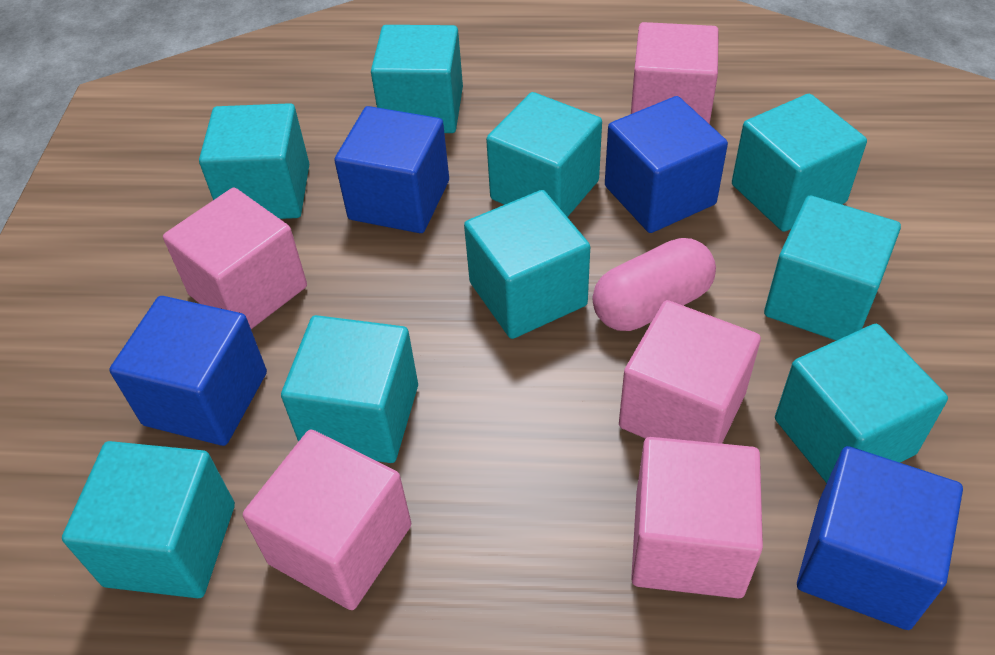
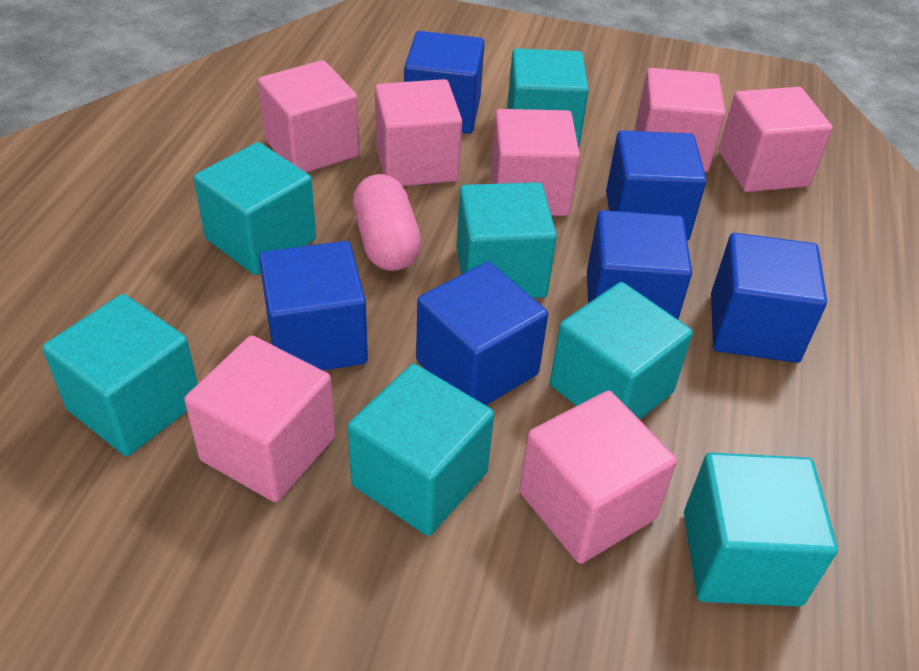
blue cube: [109,296,267,446] [334,106,449,233] [605,96,728,233] [797,446,963,630] = 4 -> [259,241,368,370] [404,31,485,134] [416,262,548,405] [587,210,692,319] [606,130,707,241] [711,233,827,363] = 6
pink cube: [163,188,307,329] [243,430,411,610] [619,300,761,444] [631,22,719,124] [631,437,763,598] = 5 -> [184,336,335,502] [258,60,360,173] [375,79,462,186] [491,109,580,216] [519,391,677,564] [635,68,726,172] [719,87,833,192] = 7
turquoise cube: [62,441,235,598] [199,103,309,219] [281,315,418,463] [371,25,463,133] [464,190,590,339] [486,92,602,217] [732,94,867,232] [764,196,901,341] [775,324,948,483] = 9 -> [42,294,198,456] [194,142,316,275] [348,364,494,536] [456,182,557,298] [507,48,589,148] [550,282,693,420] [684,453,838,607] = 7

